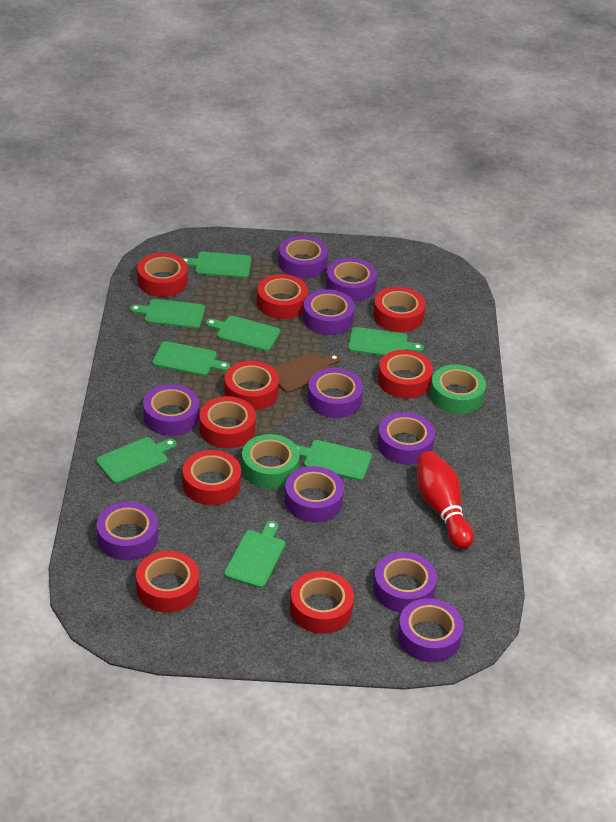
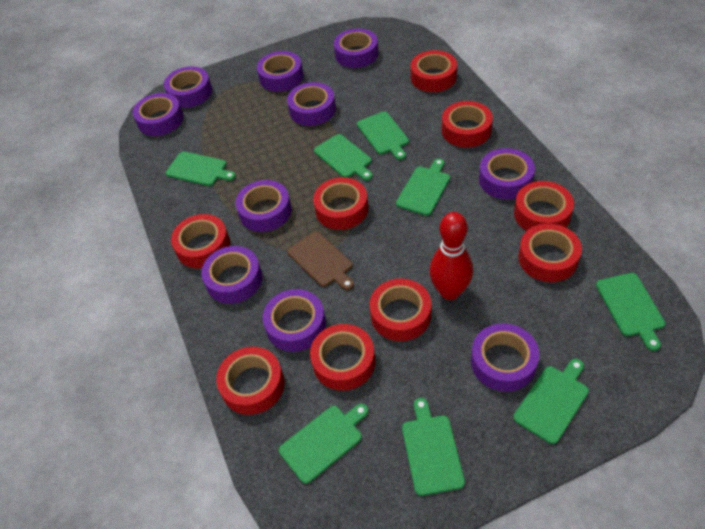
green tape: [242,434,300,488] [430,364,486,414] = 2 -> none = 0

